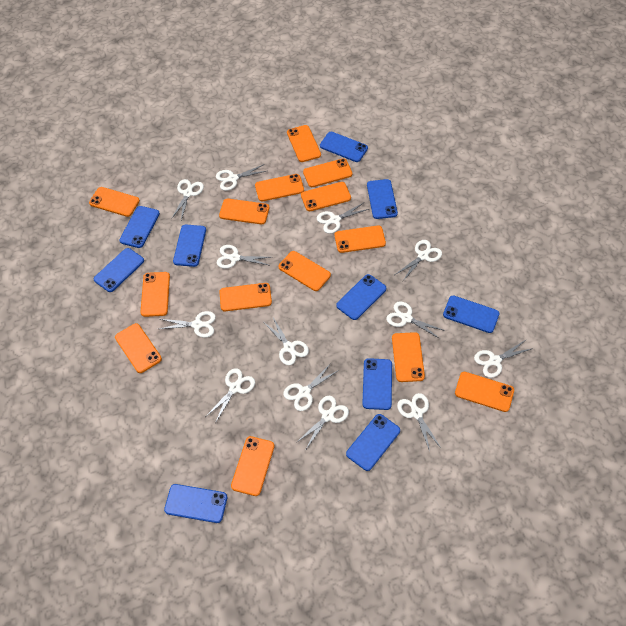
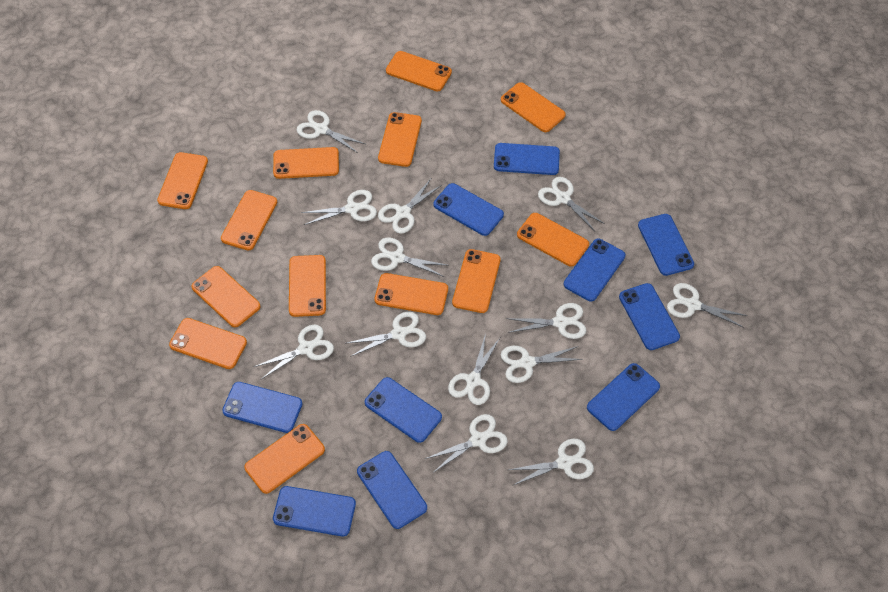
orange phone: [89,187,140,217] [115,323,162,373] [140,272,170,317] [219,199,270,224] [220,283,272,311] [231,436,274,496] [255,174,304,201] [278,251,331,291] [287,125,321,162] [301,182,351,211] [303,158,352,187] [335,225,386,253] [392,332,425,382] [455,372,514,412] = 14 -> [157,152,208,209] [169,318,247,369] [192,266,260,327] [221,190,277,251] [244,424,325,494] [273,147,339,179] [289,255,326,317] [374,273,448,315] [378,112,422,167] [386,51,452,91] [452,249,501,313] [501,82,566,132] [517,213,589,267] = 13

